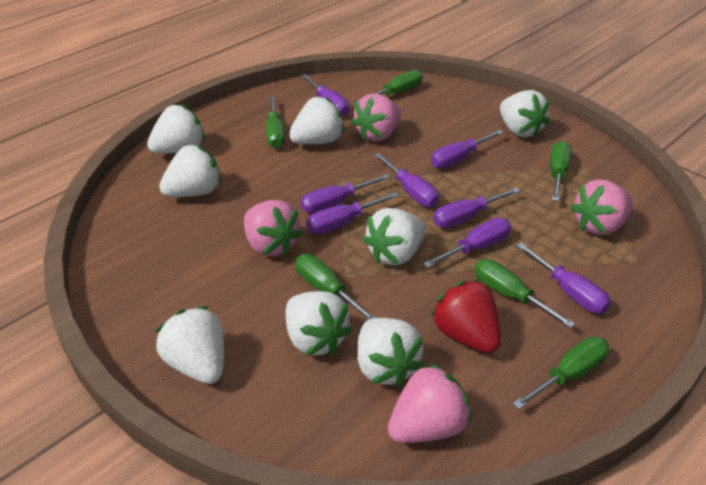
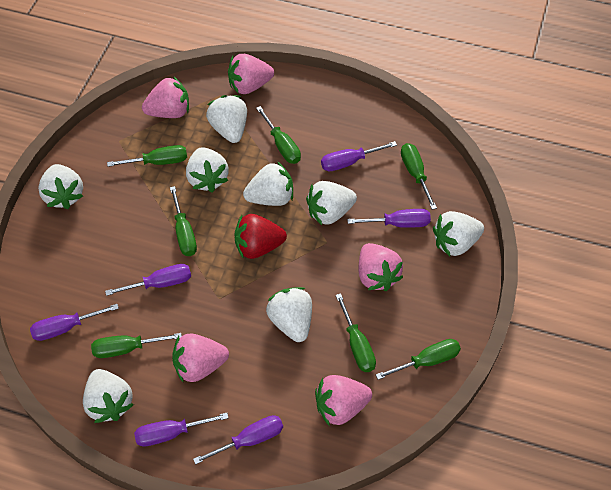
green screwdriver: [266,96,285,148] [295,254,376,320] [357,70,423,102] [474,259,575,328] [513,337,609,409] [550,141,571,201] = 6 -> [91,333,182,358] [107,145,187,167] [170,186,197,256] [256,106,301,164] [335,293,376,372] [376,339,461,380] [401,143,437,210] = 7
pink strawberry: [244,200,303,256] [351,93,401,142] [388,363,472,443] [571,179,633,235] = 4 -> [142,76,189,118] [172,334,229,382] [228,54,274,94] [315,375,372,425] [359,243,403,291] = 5
purple screwdriver: [300,174,391,213] [301,74,349,116] [306,192,399,234] [374,153,439,207] [423,218,511,268] [431,130,504,168] [433,187,520,228] [517,243,611,313] = 8 -> [30,304,119,341] [105,264,191,296] [134,413,229,447] [193,415,283,465] [321,141,397,171] [347,209,431,228] = 6

